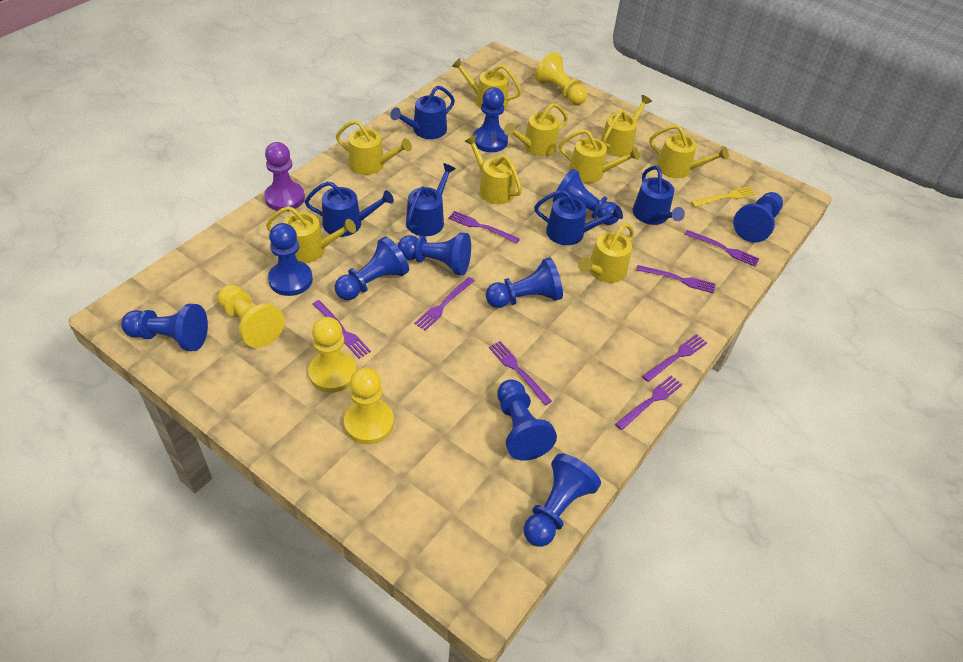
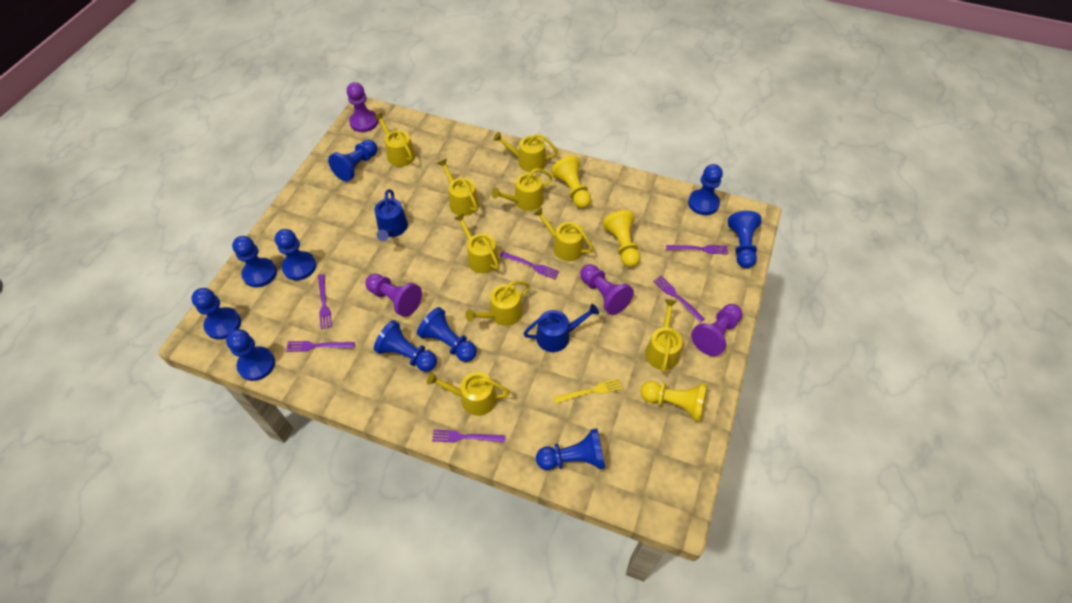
blue watering can: [305,181,394,237] [390,86,455,139] [406,163,456,236] [534,190,623,245] [633,166,685,225] = 5 -> [375,189,408,241] [523,304,599,352] = 2
purple fork: [313,300,371,359] [414,277,474,331] [448,211,520,243] [489,341,552,405] [615,375,683,430] [636,265,715,293] [642,334,707,382] [685,230,759,267] = 8 -> [286,341,355,352] [318,274,332,329] [432,429,506,443] [500,251,560,279] [653,276,705,322] [666,245,728,254] = 6
purple pawn: [264,142,305,211] = 1 -> [347,82,378,132] [365,274,422,317] [580,264,634,315] [691,304,742,356] = 4
yellow pawn: [217,284,285,348] [308,317,357,393] [344,367,394,444] [535,52,587,105] = 4 -> [551,156,591,208] [602,210,640,267] [640,381,707,422] = 3

